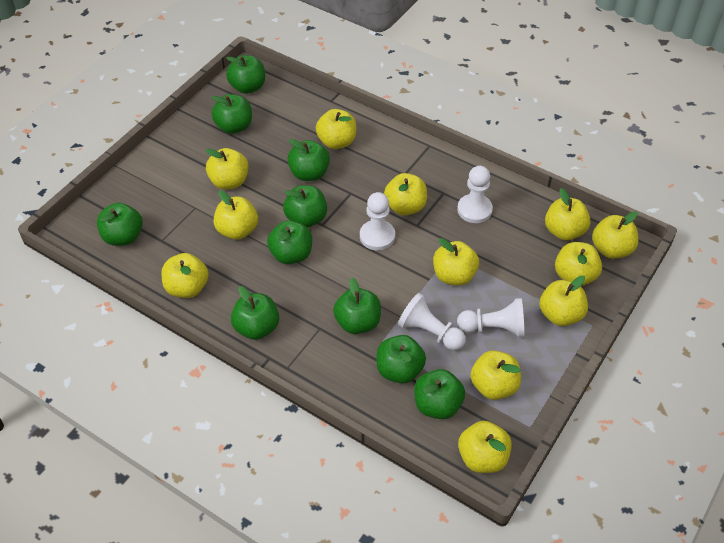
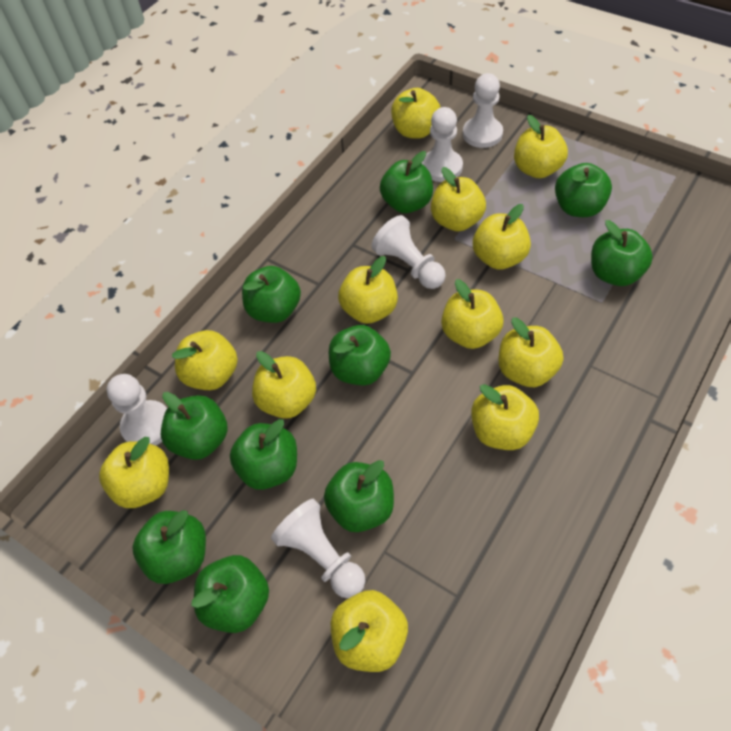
white pawn: [360,192,395,250] [398,293,466,350] [457,166,493,223] [457,298,525,337] = 4 -> [107,374,167,446] [271,499,365,598] [371,215,446,289] [422,107,463,182] [463,73,503,148] = 5

